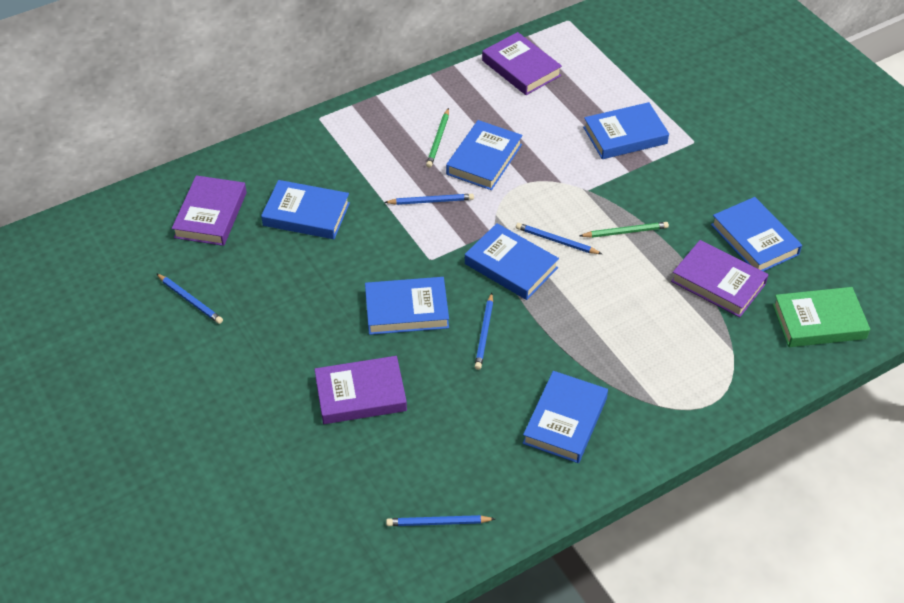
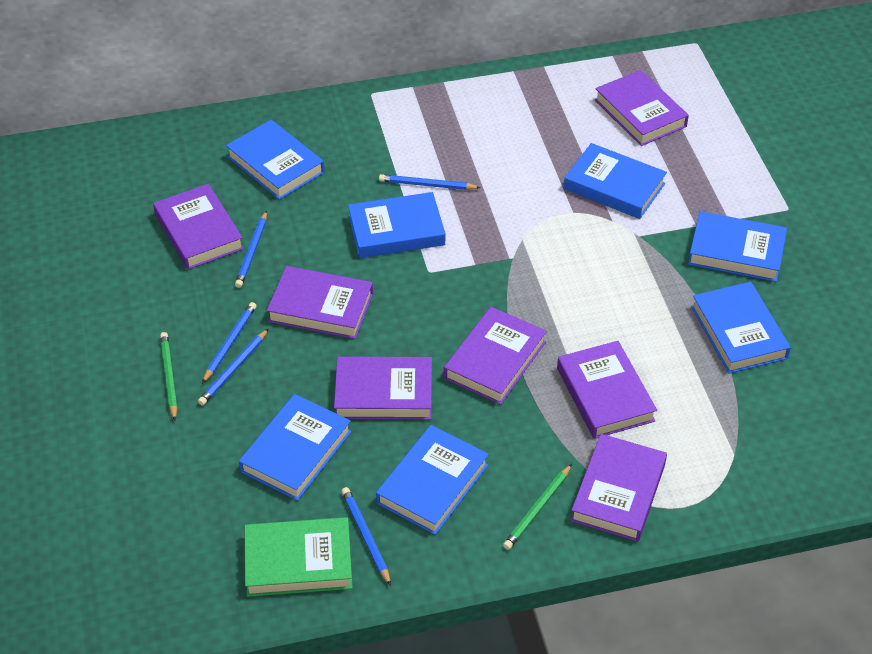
purple book: [172,175,247,246] [314,356,407,424] [482,32,562,95] [671,240,769,317] = 4 -> [153,184,244,270] [267,266,373,339] [334,356,432,420] [444,307,547,405] [557,341,657,439] [570,434,667,542] [594,70,689,146] = 7

